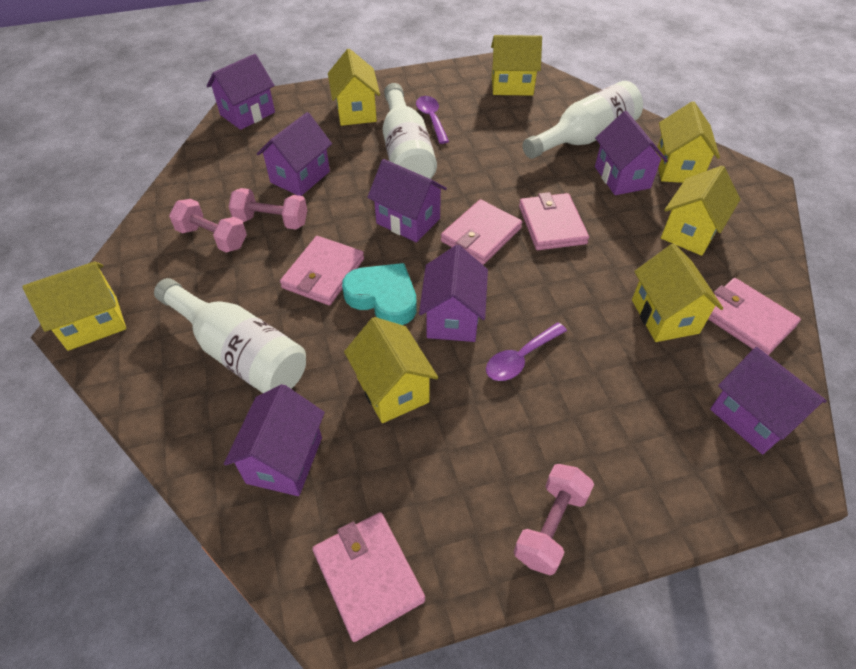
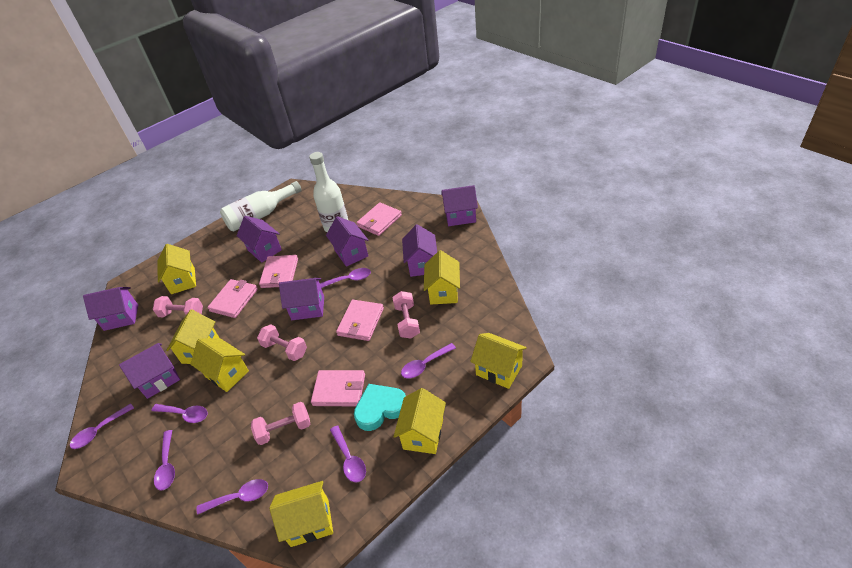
pink dumbbell: [169,199,247,253] [229,188,307,230] [514,464,594,575] = 3 -> [153,296,203,318] [251,402,310,445] [257,324,307,361] [392,291,420,339] = 4
purple spoon: [416,96,449,144] [486,322,567,381] = 2 -> [70,403,134,449] [151,404,208,423] [154,430,175,491] [197,479,268,515] [320,268,371,288] [330,425,366,482] [401,343,456,379] = 7
white bottle: [154,278,306,393] [383,83,437,179] [522,81,643,159] = 3 -> [220,181,302,232] [309,152,348,232] = 2

